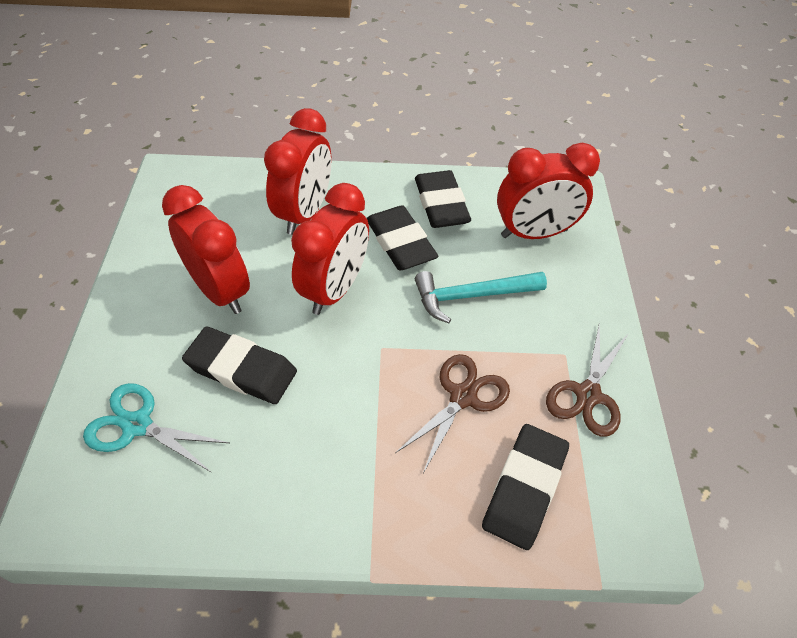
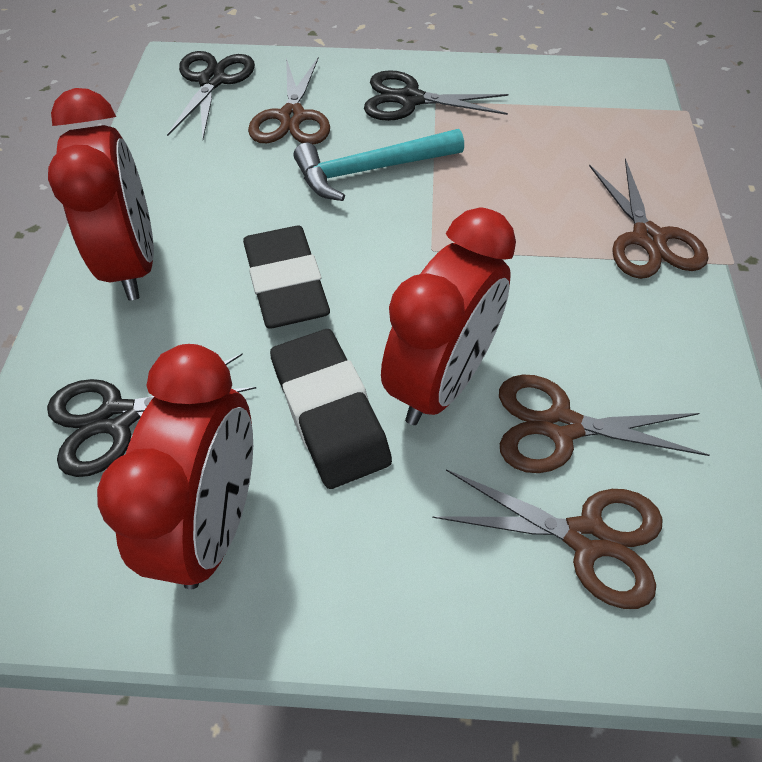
black eraser: [182,326,297,404] [367,205,438,270] [415,170,471,228] [482,424,569,550] = 4 -> [243,226,330,328] [270,329,392,489] = 2
black scissors: none = 0 -> [47,353,256,477] [167,51,255,139] [364,70,508,121] = 3
brown scissors: [395,354,510,473] [546,324,629,437] = 2 -> [248,57,330,145] [432,469,663,609] [499,375,709,473] [589,158,708,279] = 4
red clock: [162,185,250,314] [264,108,331,235] [291,183,369,315] [497,143,600,239] = 4 -> [48,88,154,300] [97,344,253,590] [381,208,516,425] = 3
turquoise scissors: [83,383,229,473] = 1 -> none = 0

